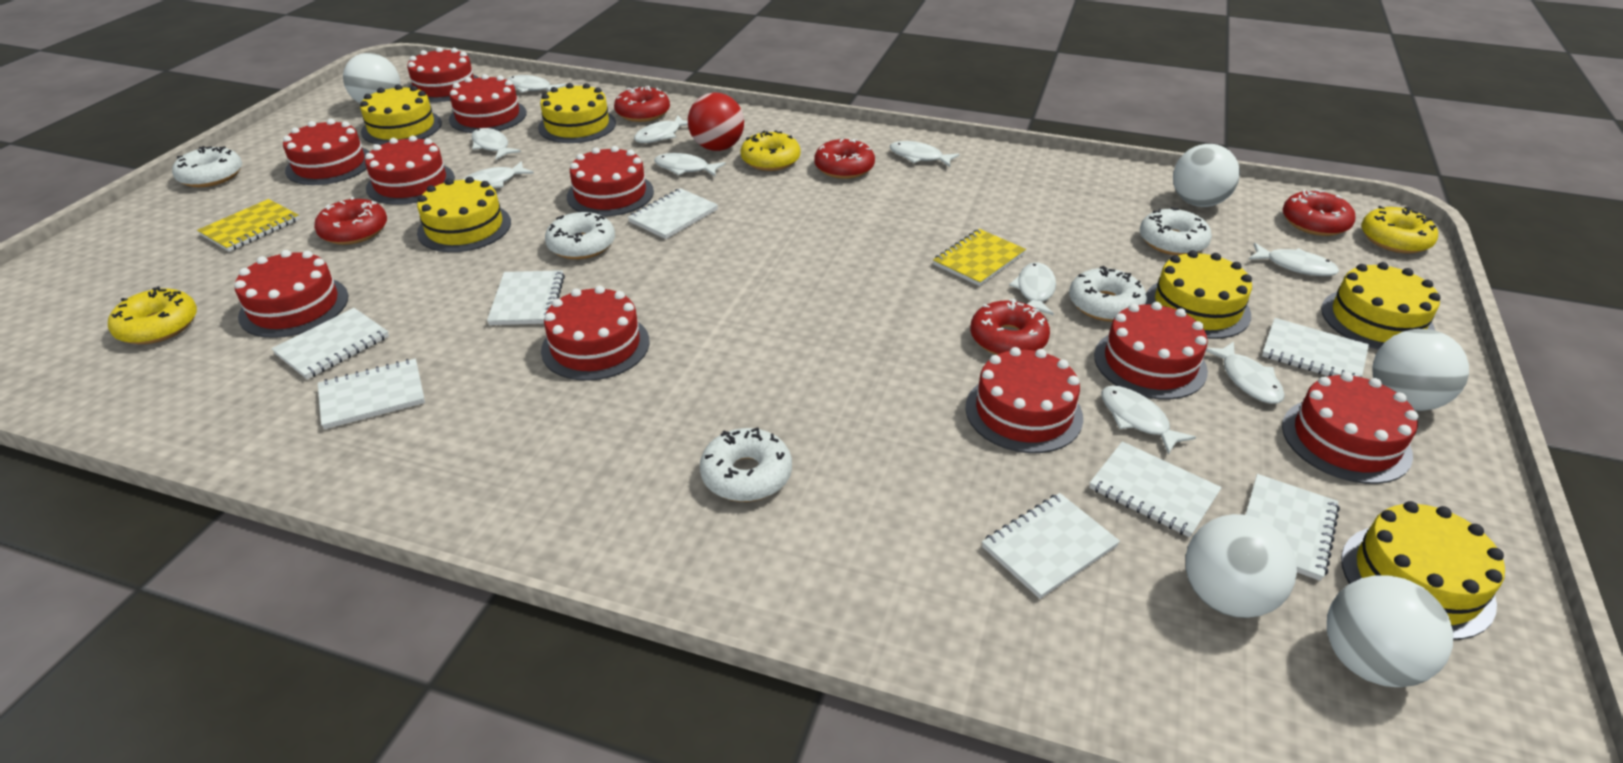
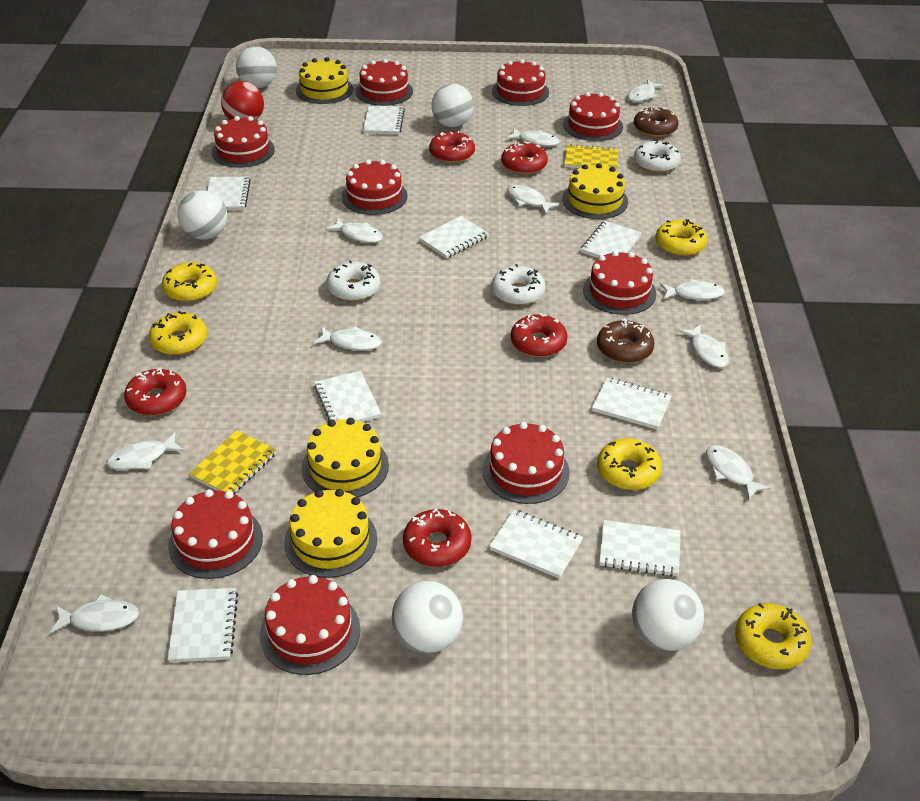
brown donut: none = 0 -> [597,318,654,363] [634,106,679,137] = 2
red cake: [235,250,348,338] [283,119,370,185] [365,136,455,205] [407,47,479,102] [449,74,527,133] [541,286,650,381] [567,146,654,216] [965,347,1083,453] [1094,302,1208,399] [1282,372,1418,484] = 10 -> [168,489,263,579] [212,116,275,168] [260,575,360,675] [342,160,407,215] [356,59,413,106] [482,422,570,504] [492,59,549,106] [563,92,623,141] [583,251,656,315] = 9
white donut: [172,146,242,187] [545,212,615,259] [700,427,792,502] [1069,266,1147,322] [1140,207,1212,256] = 5 -> [326,260,380,301] [492,264,545,305] [634,141,681,173] = 3
white notebook: [271,308,389,379] [318,359,425,429] [487,270,565,325] [628,188,718,239] [982,493,1120,599] [1089,441,1222,537] [1245,474,1340,581] [1262,318,1369,377] = 8 -> [168,588,239,662] [207,176,251,210] [314,371,381,422] [363,105,405,134] [419,216,489,258] [489,509,583,579] [581,221,642,258] [592,377,672,430] [599,520,680,577] = 9
yellow cake: [360,85,442,145] [417,177,511,252] [538,83,616,143] [1146,250,1252,339] [1321,262,1441,350] [1341,501,1505,640] = 6 -> [284,489,377,578] [296,57,353,104] [301,418,389,497] [562,163,628,219] = 4
yellow donut: [108,286,197,344] [740,130,800,171] [1361,206,1438,254] = 3 -> [149,311,207,355] [162,262,217,302] [597,439,662,490] [656,219,707,256] [735,603,811,669] = 5

